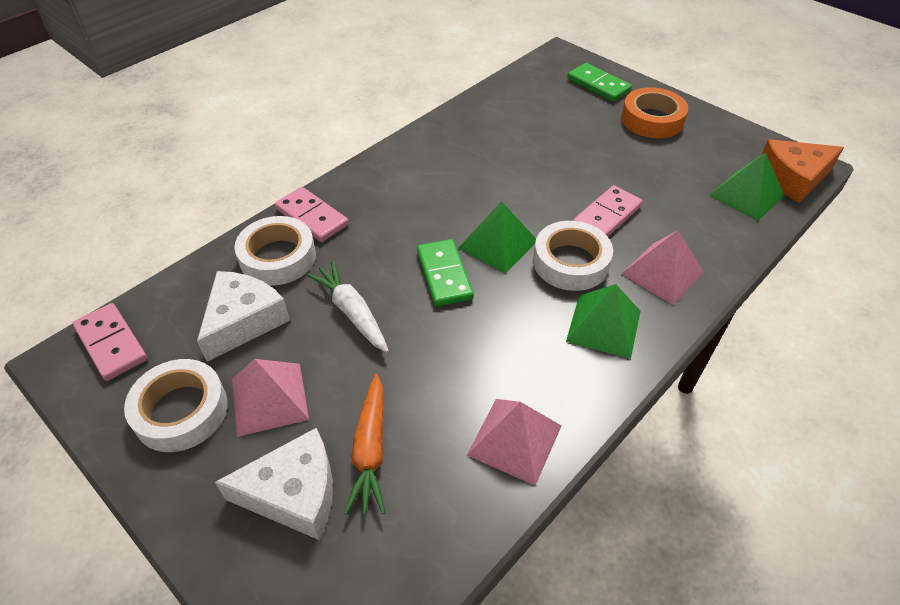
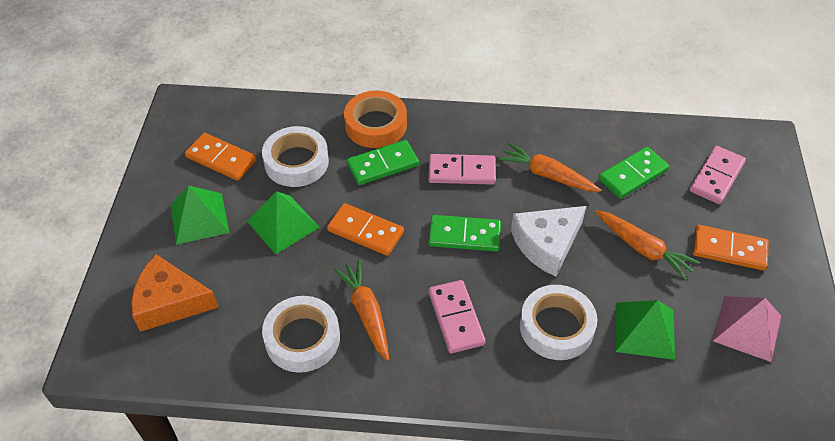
green domino: [417,239,474,306] [567,63,632,102] = 2 -> [347,140,419,185] [428,215,501,252] [599,147,669,199] = 3
orange carrot: [344,374,386,515] = 1 -> [333,260,389,361] [498,143,601,192] [595,210,700,280] = 3
orange domino: none = 0 -> [185,133,256,181] [327,203,404,256] [693,225,769,271] = 3
pink pyramid: [232,359,309,437] [467,399,561,486] [621,230,704,305] = 3 -> [713,296,781,362] = 1
white carrot: [306,261,389,352] = 1 -> none = 0
white cheese: [197,271,290,362] [215,428,333,540] = 2 -> [511,206,586,277] = 1

